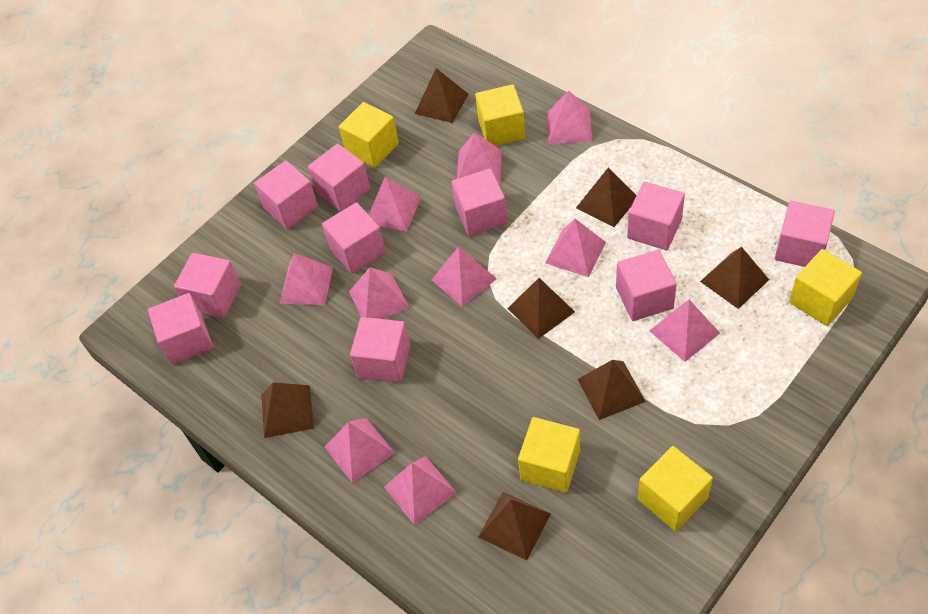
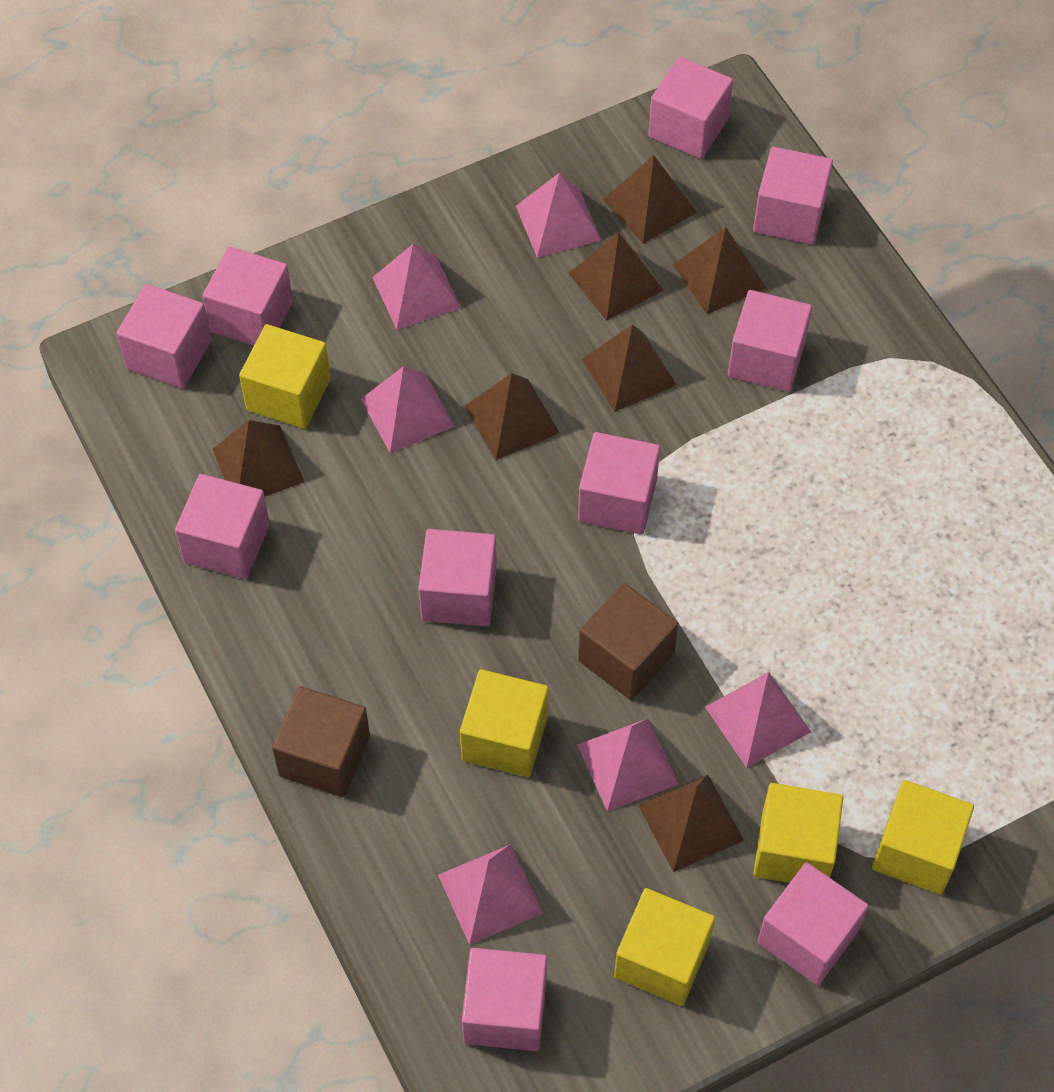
brown cube: none = 0 -> [272,686,370,797] [578,583,678,700] = 2
pink pyramid: [280,253,333,305] [325,418,394,483] [349,267,409,319] [369,177,421,232] [384,456,457,525] [432,246,497,307] [457,132,502,183] [545,219,606,277] [547,91,592,144] [649,300,720,362] = 10 -> [361,366,455,453] [372,244,461,330] [438,844,543,945] [516,173,601,258] [577,718,679,811] [705,672,811,768] = 6

